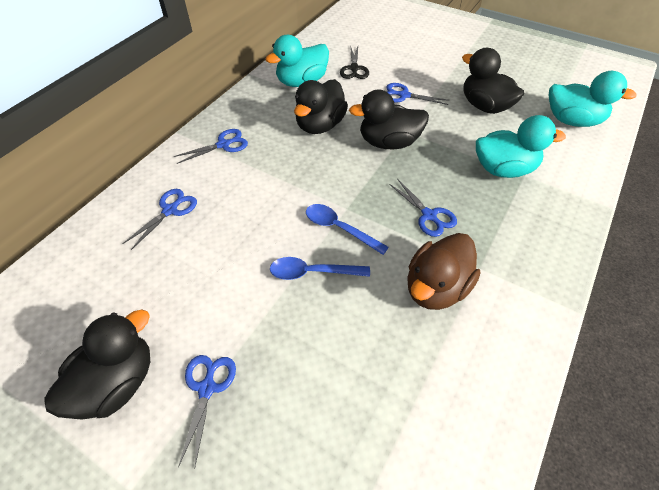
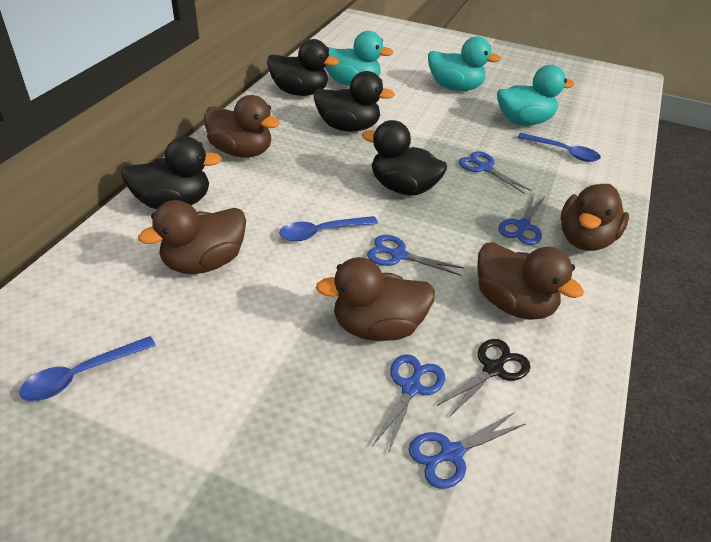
blue spoon: [270,257,370,280] [306,204,389,255] = 2 -> [19,336,156,401] [279,216,378,241] [517,133,601,162] = 3
brown duck: [407,233,480,310] = 1 -> [138,200,246,274] [204,95,280,158] [316,257,435,341] [477,242,584,320] [561,184,629,251] = 5

